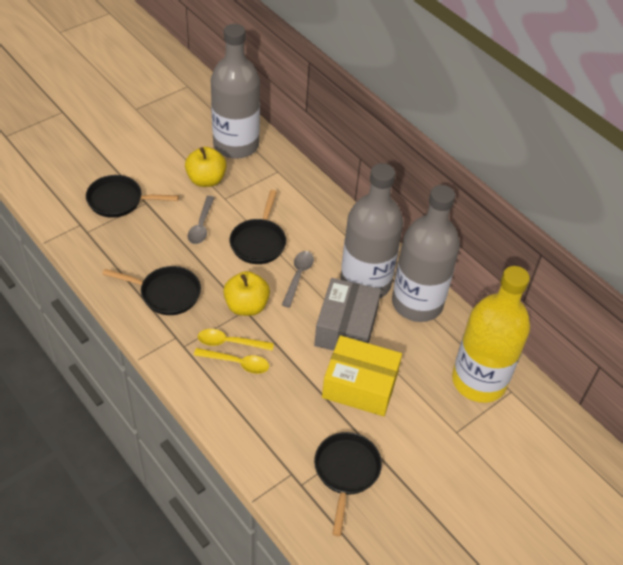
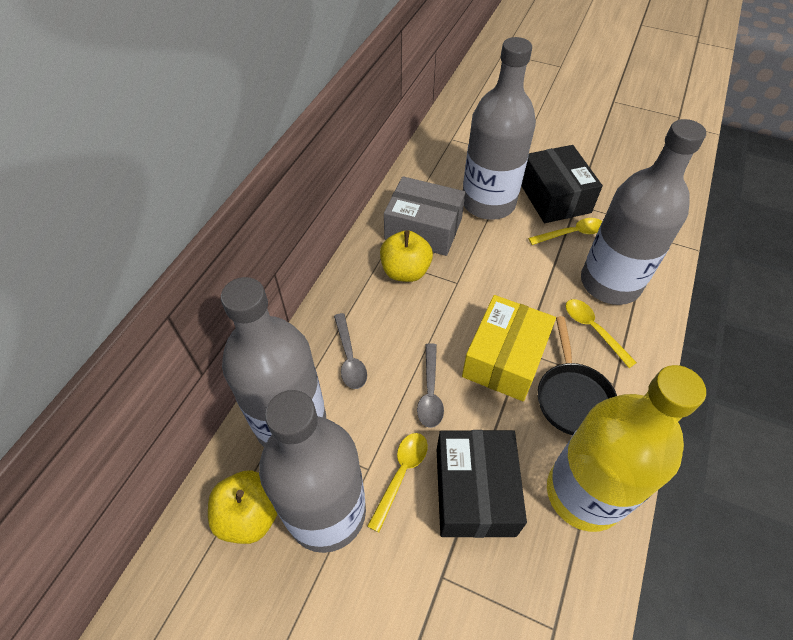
black box: none = 0 -> [437,430,527,538] [521,145,603,223] = 2
black pan: [86,175,179,218] [103,266,201,315] [230,190,286,264] [314,432,382,536] = 4 -> [537,316,617,435] = 1
grey bottle: [211,24,260,159] [340,163,403,298] [392,185,460,322] = 3 -> [221,277,326,447] [259,390,366,553] [463,37,536,220] [581,119,706,305] = 4
yellow spoon: [194,348,269,374] [198,329,274,351] = 2 -> [367,433,428,532] [528,218,602,245] [566,299,637,368] = 3

